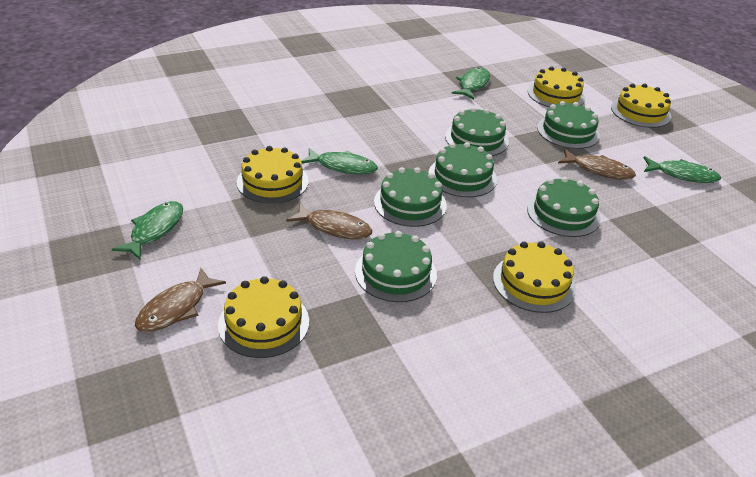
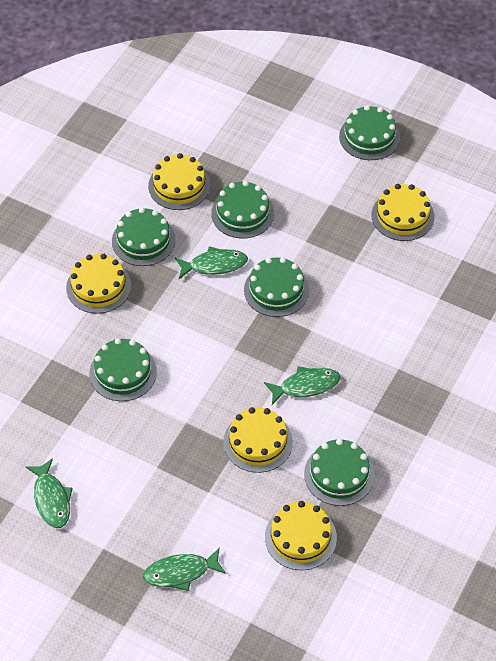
brown fish: [135,268,226,332] [286,203,372,239] [558,149,636,180] = 3 -> none = 0

